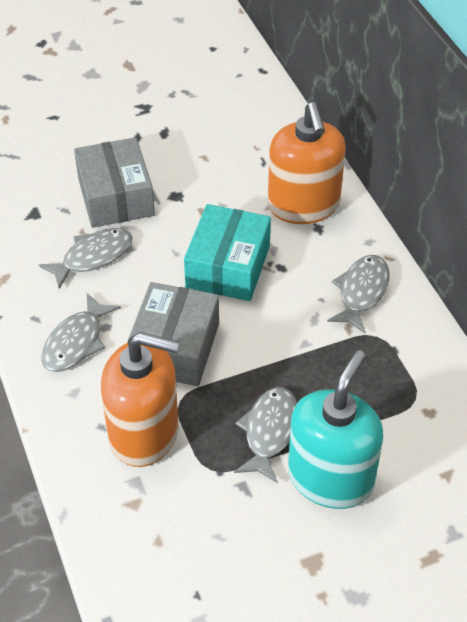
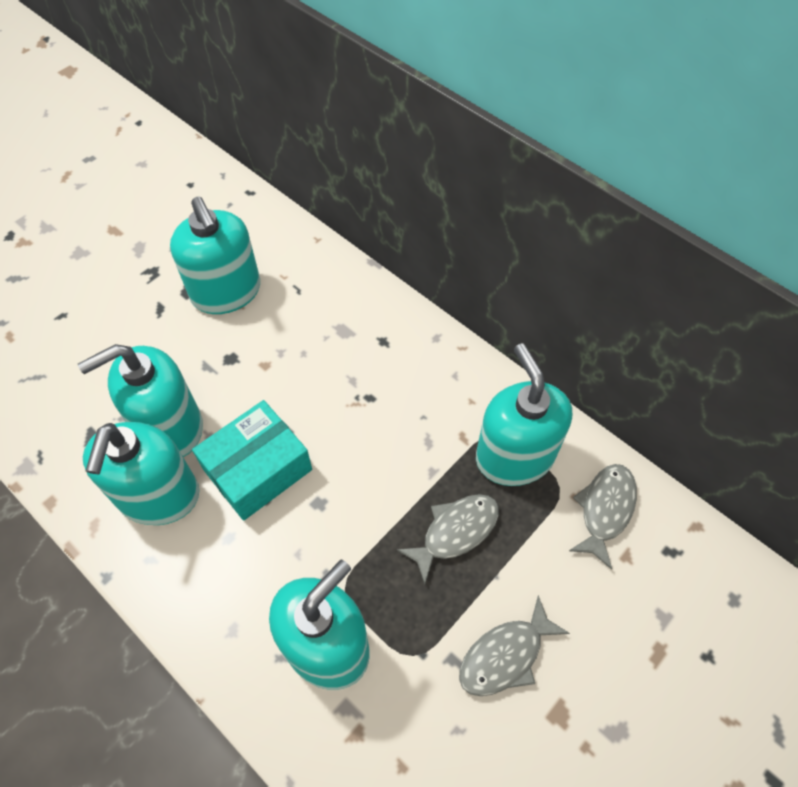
grey box: [74,137,155,228] [127,282,219,386] = 2 -> none = 0
grey fish: [39,228,133,289] [41,293,121,372] [234,387,297,483] [327,255,390,334] = 4 -> [397,494,499,584] [459,595,570,696] [569,464,637,570] = 3
orange soap dispenser: [101,332,180,467] [268,102,346,224] = 2 -> none = 0
turquoise soap dispenser: [288,350,383,509] = 1 -> [78,344,203,457] [83,422,199,525] [170,197,260,314] [269,560,370,690] [476,344,572,486] = 5

